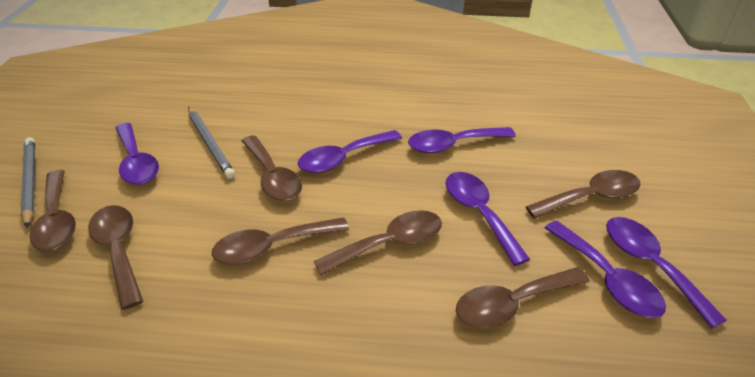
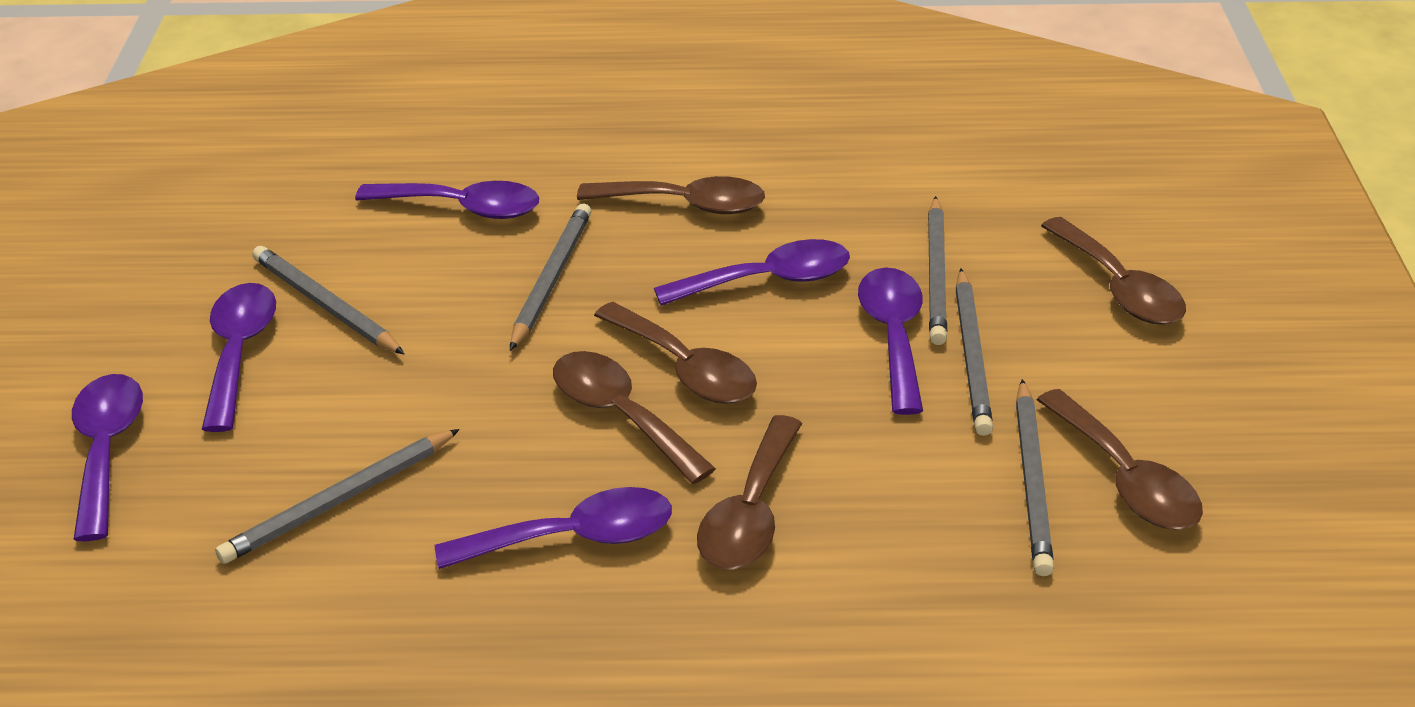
brown spoon: [30,170,76,251] [88,205,143,310] [212,217,349,264] [242,135,302,201] [314,210,442,275] [456,267,590,328] [526,170,641,219] = 7 -> [553,351,716,484] [577,176,765,214] [594,302,757,404] [697,415,802,570] [1037,389,1203,529] [1041,217,1186,325] = 6
grey pencil: [21,137,35,228] [188,107,235,179] = 2 -> [215,429,460,564] [252,246,405,355] [510,204,592,351] [928,196,947,345] [955,269,993,436] [1016,379,1054,576] = 6

